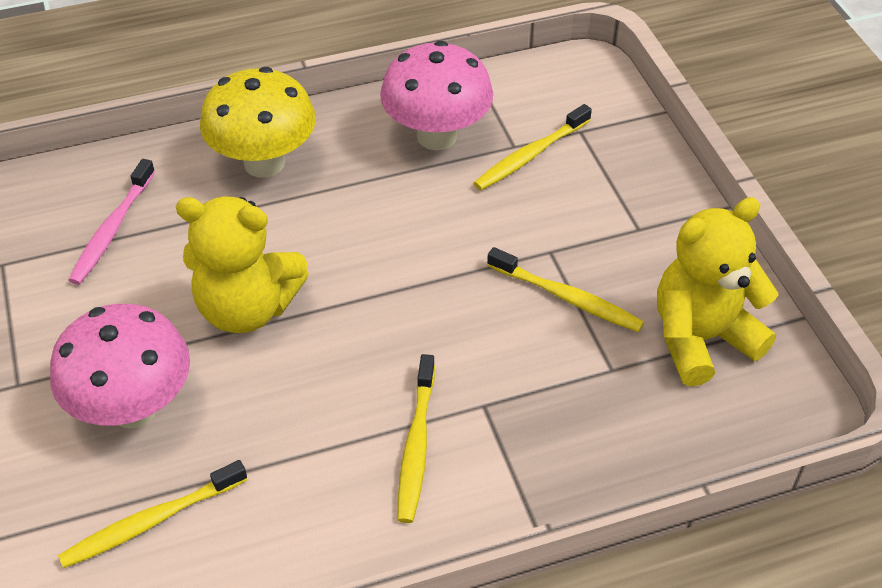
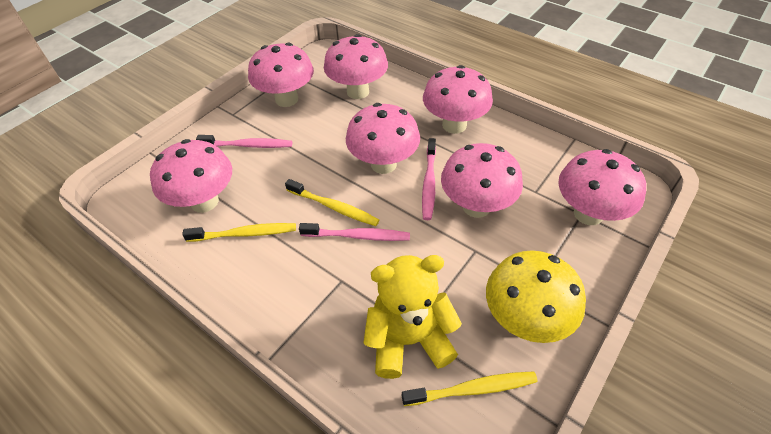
pink mushroom: [50,304,190,428] [380,41,493,150] = 2 -> [150,139,232,213] [248,43,314,107] [324,34,388,99] [346,103,420,174] [423,65,493,134] [441,143,523,218] [558,149,646,225] = 7
pink toothbrush: [68,159,155,285] = 1 -> [196,135,292,148] [299,223,410,241] [422,138,436,220] = 3
yellow teddy bear: [176,197,309,333] [657,197,778,387] = 2 -> [363,255,462,379] = 1
yellow toothbrush: [58,460,247,568] [397,354,435,523] [473,104,592,190] [487,247,644,332] = 4 -> [182,223,296,242] [285,179,379,226] [402,371,538,406] = 3

